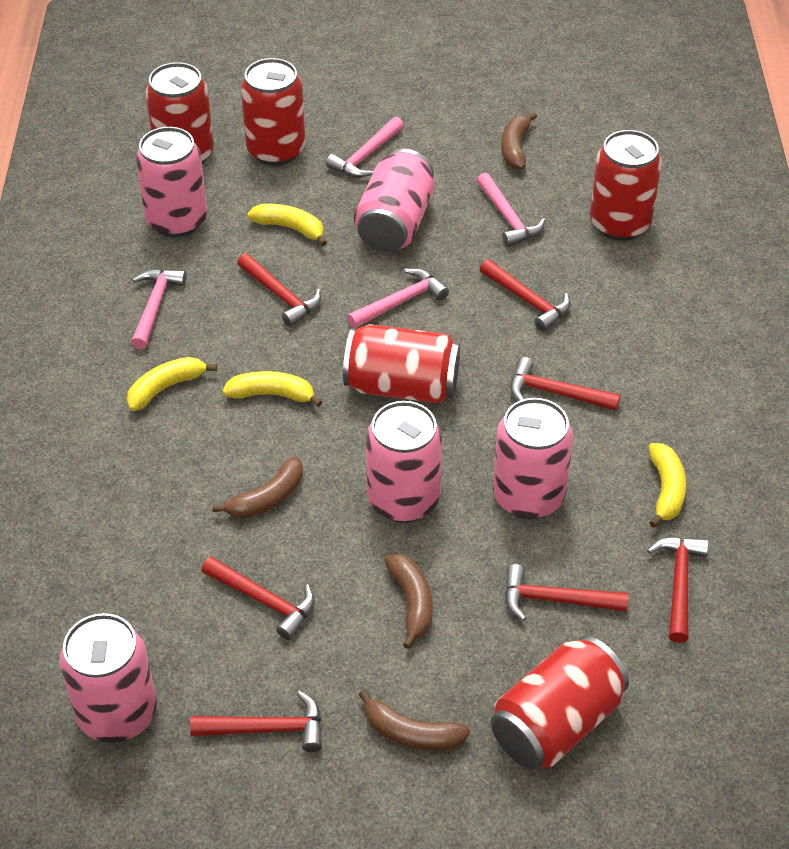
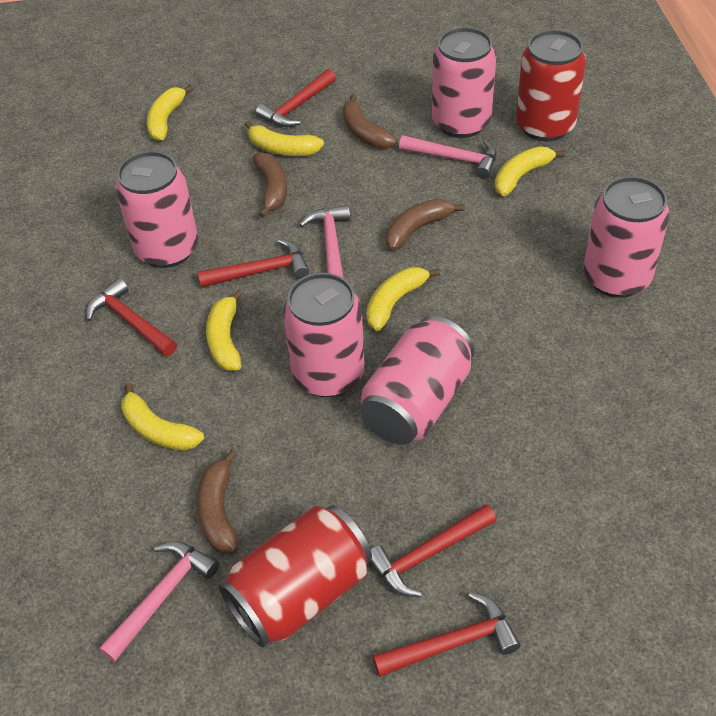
pink hammer: [131,269,186,349] [326,117,404,178] [347,268,449,329] [477,173,545,247] = 4 -> [99,541,219,662] [299,205,350,278] [399,135,497,179] = 3
red can: [146,62,214,164] [241,58,306,166] [343,324,460,404] [491,636,629,769] [590,130,662,241] = 5 -> [219,505,372,648] [516,30,586,142] = 2
red hammer: [190,691,322,752] [202,556,315,640] [237,253,321,327] [479,259,570,331] [505,564,628,621] [510,357,620,411] [647,537,709,643] = 7 -> [86,278,177,356] [198,239,310,288] [256,69,336,127] [369,504,496,597] [372,592,521,677] = 5
yellow banana: [127,357,217,411] [223,371,322,407] [247,204,327,246] [649,443,686,528] = 4 -> [121,383,204,451] [147,85,193,141] [206,289,243,371] [244,121,324,156] [366,267,440,331] [495,147,565,196] = 6

